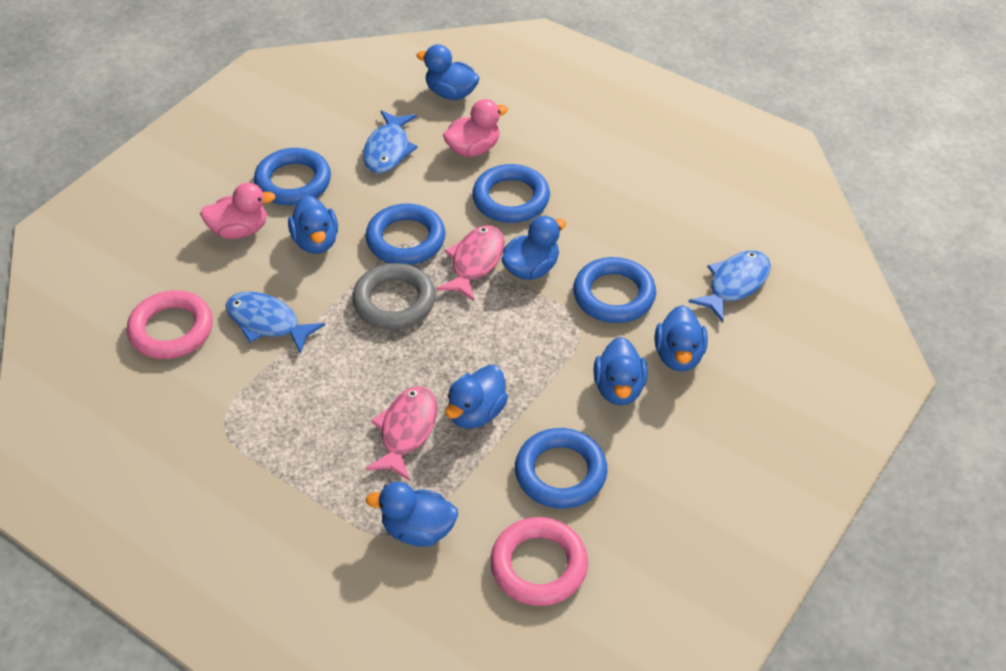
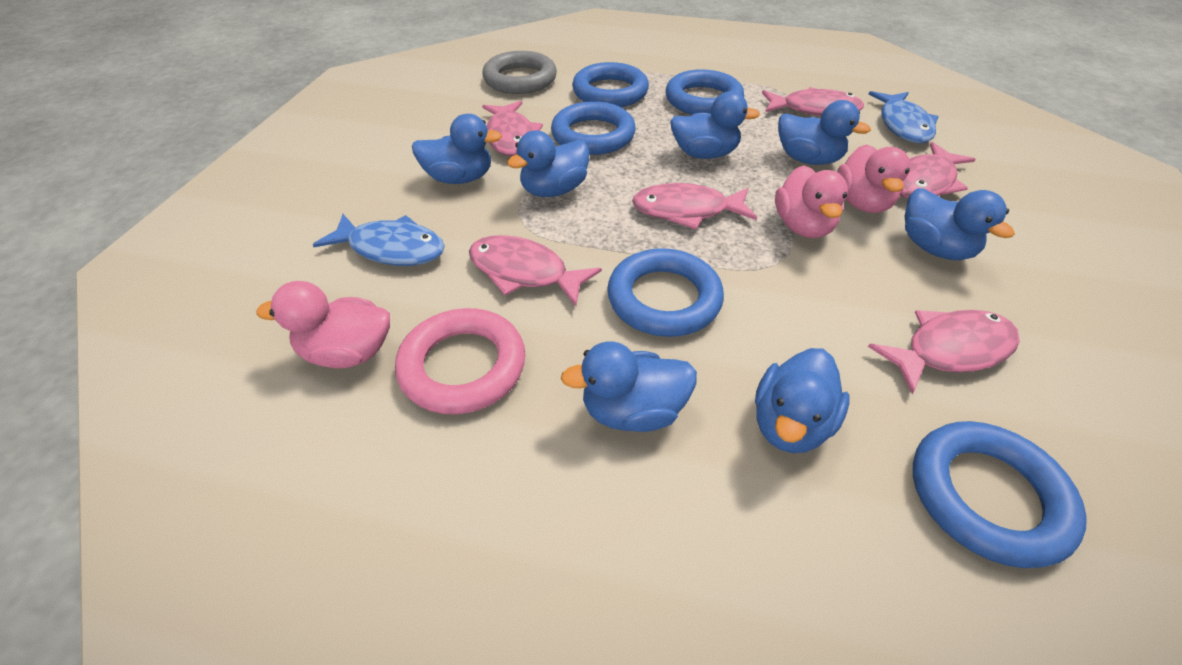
blue fish: [226,292,325,354] [363,110,418,173] [688,250,771,322] = 3 -> [313,214,445,266] [868,91,939,143] = 2
pink duck: [200,183,276,239] [443,99,508,157] = 2 -> [256,281,390,368] [775,165,848,238] [838,144,910,213] = 3
pink fish: [366,386,437,481] [436,225,505,302] = 2 -> [469,235,602,306] [482,101,543,156] [632,183,757,230] [762,87,864,116] [868,310,1020,394] [900,142,976,198] = 6
pink ring: [127,290,213,359] [490,517,588,606] = 2 -> [395,308,526,414] = 1

